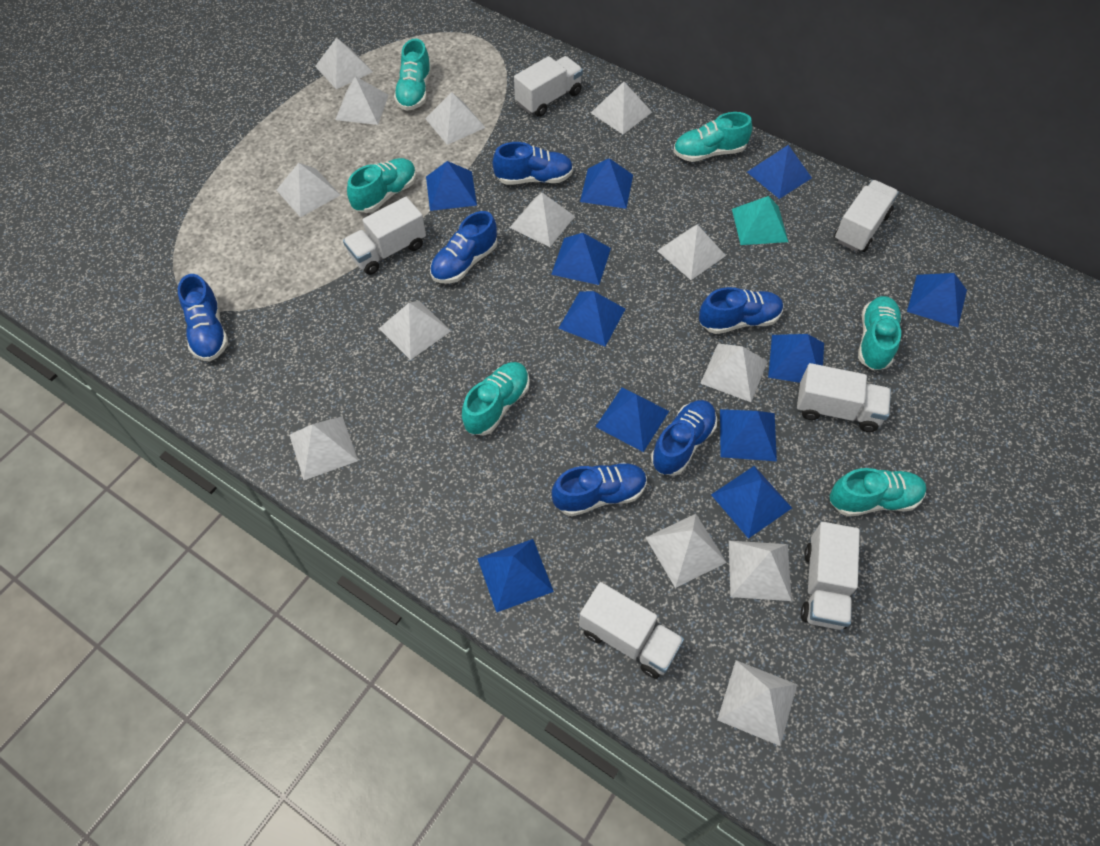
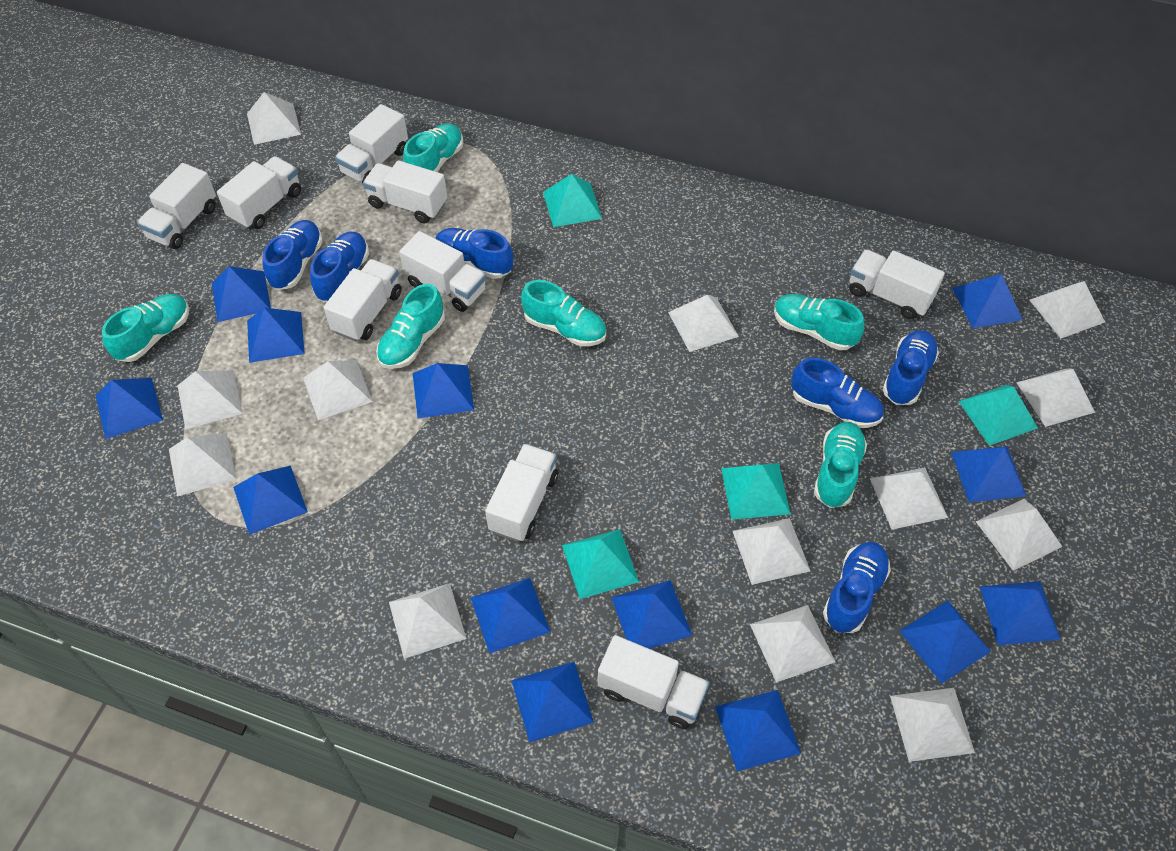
blue pyramid: [426,161,477,211] [477,539,554,612] [551,233,611,285] [558,291,625,347] [580,158,633,209] [595,387,669,452] [711,466,792,539] [720,409,777,461] [747,145,812,199] [768,334,824,383] [907,273,967,327] = 11 -> [96,378,163,439] [212,266,271,322] [233,466,308,535] [247,308,305,363] [413,363,474,418] [471,578,550,654] [512,662,594,743] [611,580,693,649] [715,690,801,771] [900,601,991,683] [951,446,1026,503] [952,274,1023,329] [980,581,1061,645] = 13
turquoise pyramid: [732,196,788,245] = 1 -> [543,174,602,227] [562,529,639,599] [721,463,791,520] [959,385,1038,446] = 4
white truck: [343,197,426,275] [514,56,583,117] [579,582,684,679] [797,363,891,432] [801,522,860,630] [834,180,899,252] = 6 -> [137,163,216,249] [217,156,301,229] [324,259,402,342] [335,104,408,183] [363,160,447,223] [399,231,487,312] [485,444,558,542] [598,635,710,729] [849,249,945,319] = 9

